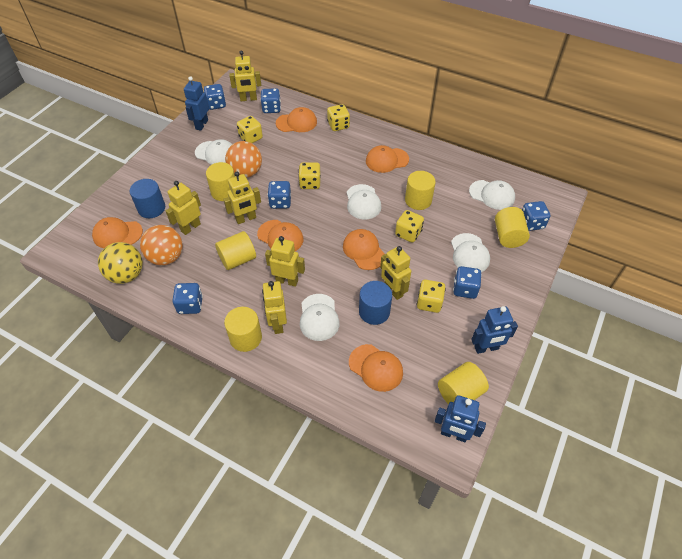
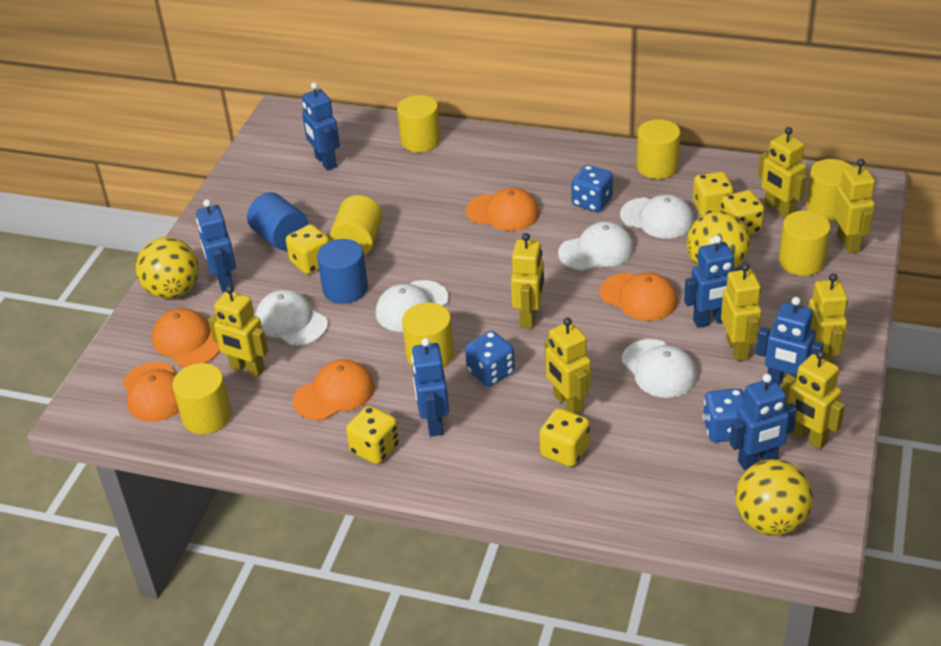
blue dice: [172,283,203,314] [204,84,226,110] [260,88,281,113] [268,181,291,209] [453,266,482,299] [522,201,551,231] = 6 -> [465,331,515,387] [571,165,613,212] [703,389,744,442] = 3
blue robot: [184,76,209,131] [435,395,486,442] [471,306,518,354] = 3 -> [196,199,236,292] [302,82,340,171] [411,338,449,436] [684,235,742,328] [730,374,797,470] [756,297,823,385] = 6
orange ball: [140,225,183,265] [225,141,262,178] = 2 -> none = 0
orange cap: [92,217,143,248] [257,220,303,251] [276,107,317,132] [343,229,385,270] [349,344,403,392] [366,145,409,173] = 6 -> [122,362,179,422] [152,308,220,367] [293,359,375,420] [466,188,539,231] [600,272,678,321] = 5
yellow ball: [98,242,143,284] = 1 -> [136,237,199,299] [686,211,750,269] [735,459,813,536] = 3
yellow cylinder: [206,162,235,201] [215,231,256,270] [224,307,262,352] [405,171,436,210] [438,362,489,404] [495,207,530,248] = 6 -> [172,363,231,434] [330,195,383,255] [397,95,441,152] [402,302,454,367] [637,119,681,179] [779,210,831,276] [806,159,852,221] = 7
yellow robot: [166,181,201,235] [224,172,261,224] [229,51,261,101] [262,281,287,334] [265,236,305,287] [380,246,411,300] = 6 -> [208,285,268,377] [511,233,544,329] [544,318,591,414] [721,263,762,361] [758,127,807,218] [782,350,845,450] [808,273,848,363] [833,159,875,254] = 8

